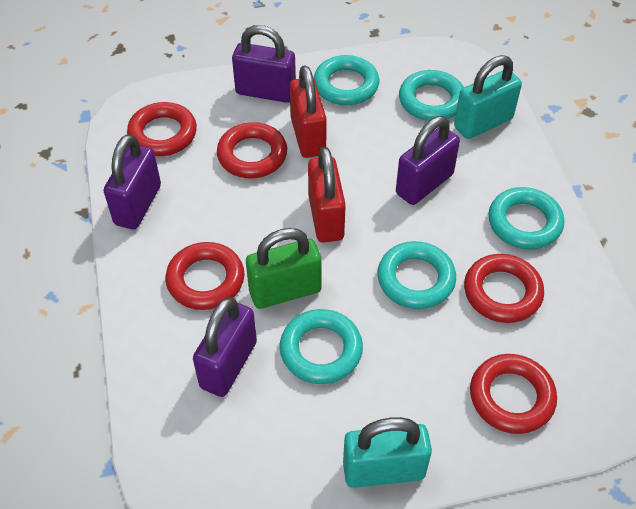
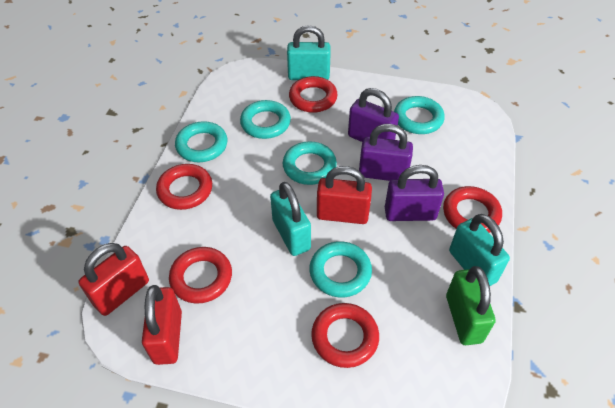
purple padlock: [104,134,161,229] [193,297,257,397] [232,25,296,103] [396,116,460,205] = 4 -> [348,88,399,142] [359,124,413,181] [385,165,444,221] = 3
red padlock: [289,65,327,158] [308,147,346,243] = 2 -> [78,243,149,316] [142,285,182,365] [317,166,372,224] = 3
turquoise padlock: [343,417,432,488] [454,55,522,139] = 2 -> [270,182,311,256] [287,25,331,80] [449,214,510,286] = 3

